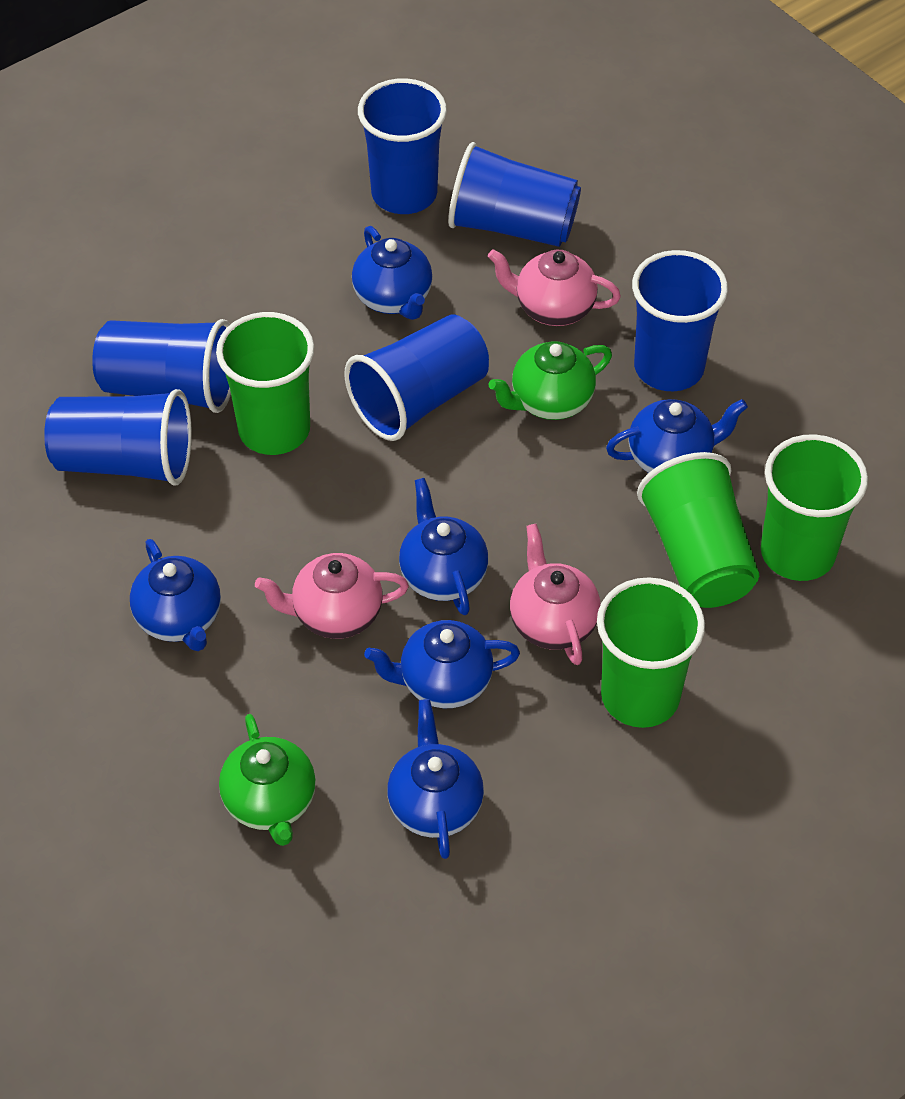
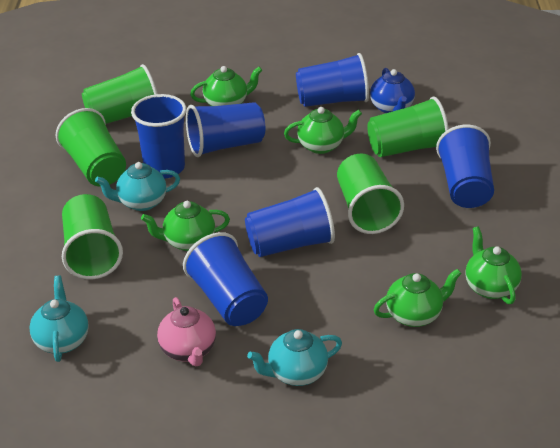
blue teapot: [130,539,221,651] [352,226,432,320] [364,620,520,708] [387,699,484,859] [399,478,488,615] [606,399,748,473] = 6 -> [370,68,415,113] = 1
green cup: [216,312,314,455] [597,577,705,728] [637,452,759,608] [761,434,868,581] = 4 -> [56,108,126,186] [62,194,123,279] [82,64,158,124] [337,153,404,234] [367,97,449,157] = 5
green teapot: [219,714,316,846] [489,341,612,420] = 2 -> [141,201,230,251] [190,66,262,106] [284,107,362,154] [374,269,462,327] [465,226,522,304] = 5
pink teapot: [255,553,409,639] [488,249,621,326] [510,524,600,665] = 3 -> [157,297,216,367] = 1
turquoise teapot: none = 0 -> [30,276,89,362] [95,162,180,211] [247,329,342,386] = 3

